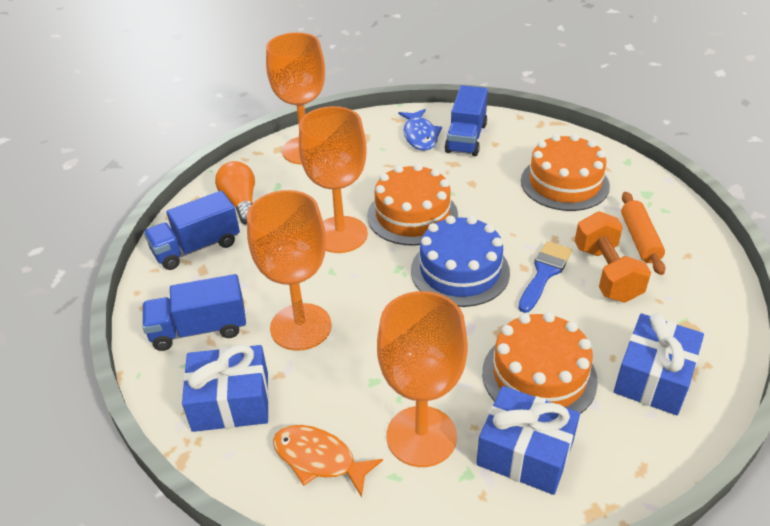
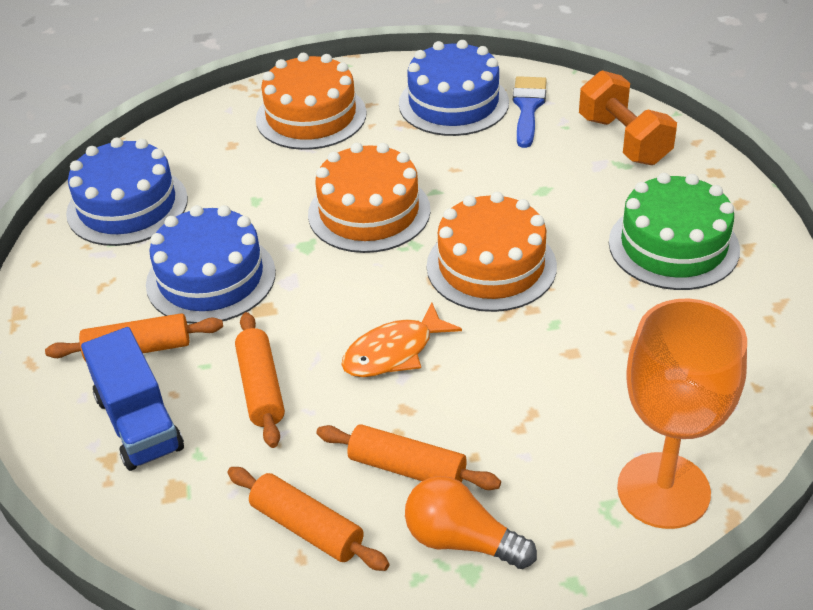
blue cake: [411,215,510,307] = 1 -> [66,138,188,246] [146,205,276,324] [399,40,509,136] = 3
blue fish: [398,109,442,150] = 1 -> none = 0
blue gift: [182,345,269,432] [476,386,580,495] [614,313,704,415] = 3 -> none = 0
blue truck: [142,274,246,351] [144,191,240,270] [445,85,488,156] = 3 -> [81,327,184,471] = 1
green cake: none = 0 -> [609,173,740,290] = 1
orange goblet: [247,190,331,351] [266,32,325,165] [299,106,368,253] [377,291,468,467] = 4 -> [617,299,747,529] = 1
orange rolling pin: [621,192,665,275] = 1 -> [45,313,223,362] [227,467,390,571] [235,312,285,448] [316,424,501,490] = 4

